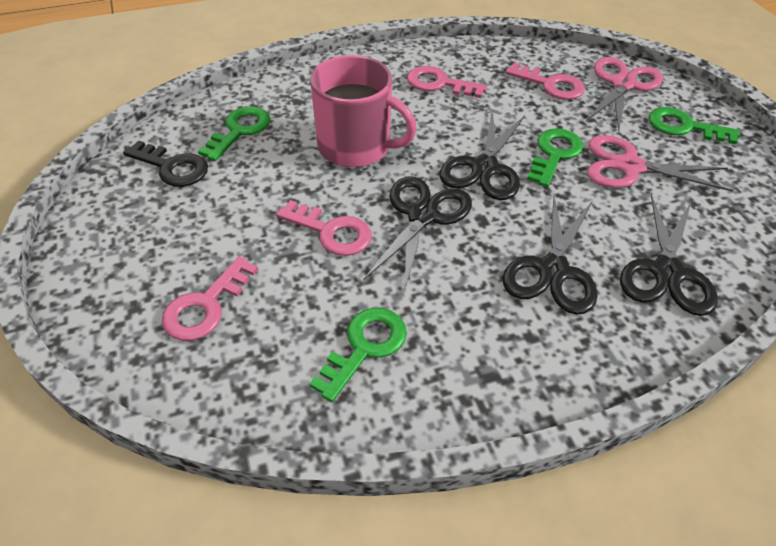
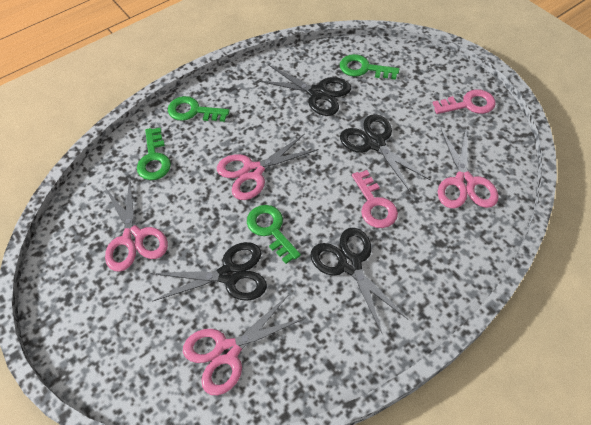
black key: [123,140,208,187] = 1 -> none = 0
pink key: [162,256,258,341] [276,200,372,256] [407,66,487,98] [505,62,585,100] = 4 -> [352,170,398,228] [432,89,496,114] = 2
pink mug: [310,55,417,167] = 1 -> none = 0
pink scissors: [586,57,663,131] [587,135,733,192] = 2 -> [104,178,168,272] [183,295,305,395] [217,133,319,200] [438,127,499,208] = 4

